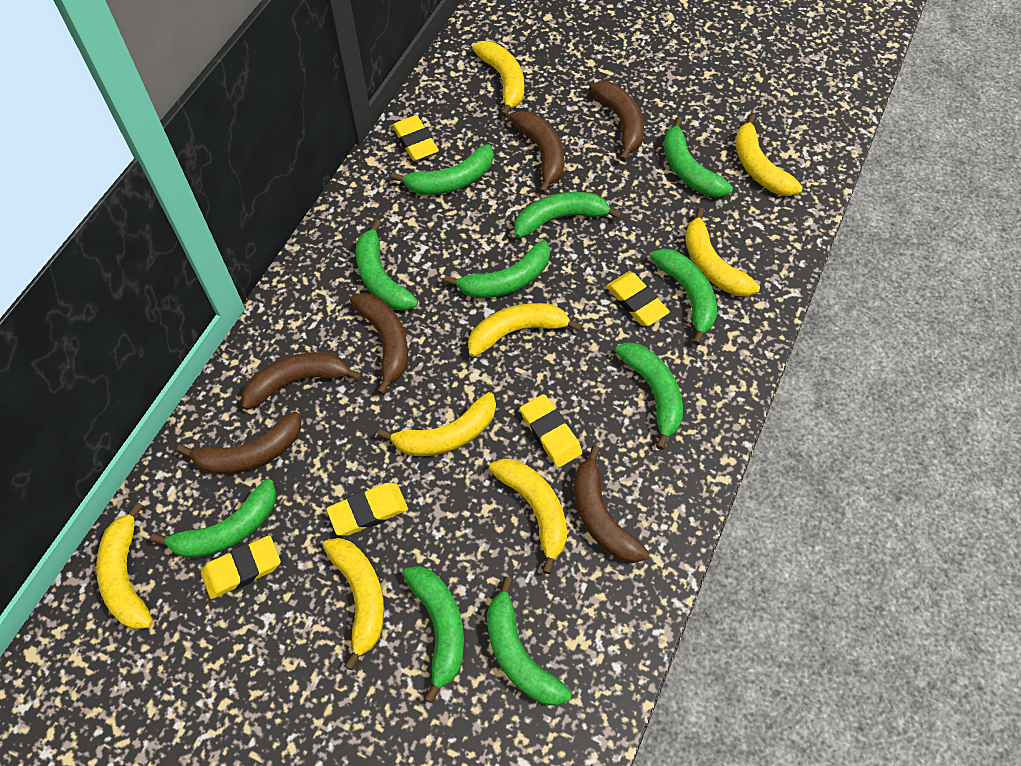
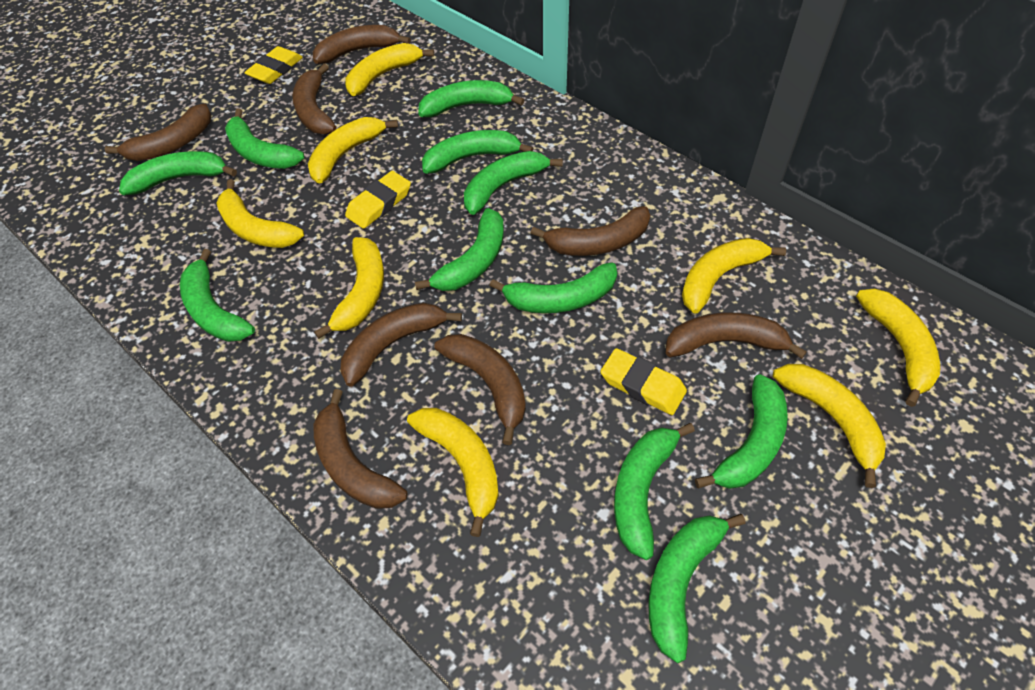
brown banana: [177,411,301,474] [241,352,362,410] [350,293,408,395] [509,111,564,194] [574,445,649,563] [589,81,644,162] = 6 -> [105,104,211,161] [292,64,336,134] [313,25,411,64] [313,389,407,509] [340,303,462,387] [434,334,526,445] [531,206,650,256] [666,312,807,359] = 8
green banana: [150,479,277,558] [356,219,418,311] [391,144,494,195] [402,566,464,703] [444,240,550,298] [487,577,572,706] [514,192,622,238] [615,342,683,450] [650,248,717,345] [664,117,733,197] = 10 -> [119,151,237,195] [180,249,255,342] [225,108,304,169] [415,208,504,291] [418,80,525,117] [422,130,534,174] [464,151,563,215] [489,262,617,313] [614,423,695,560] [648,514,746,663] [695,374,788,489] = 11
yellow eraser: [201,535,281,599] [326,483,408,536] [392,115,439,161] [520,394,582,468] [606,272,670,326] = 5 -> [244,46,303,84] [345,171,411,229] [600,348,687,415] = 3

